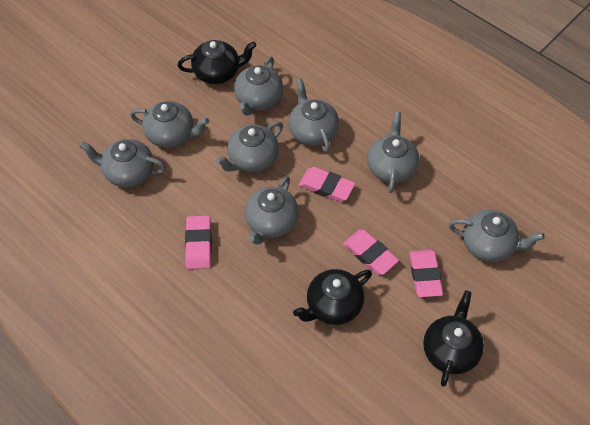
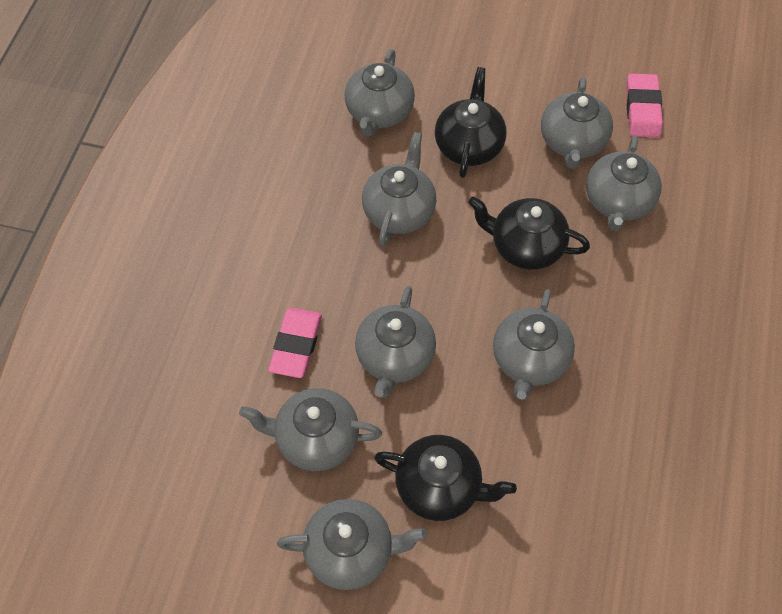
pink eraser: [185,216,212,269] [299,167,355,202] [343,230,399,275] [409,250,443,297] = 4 -> [269,308,322,378] [626,74,663,137] = 2

